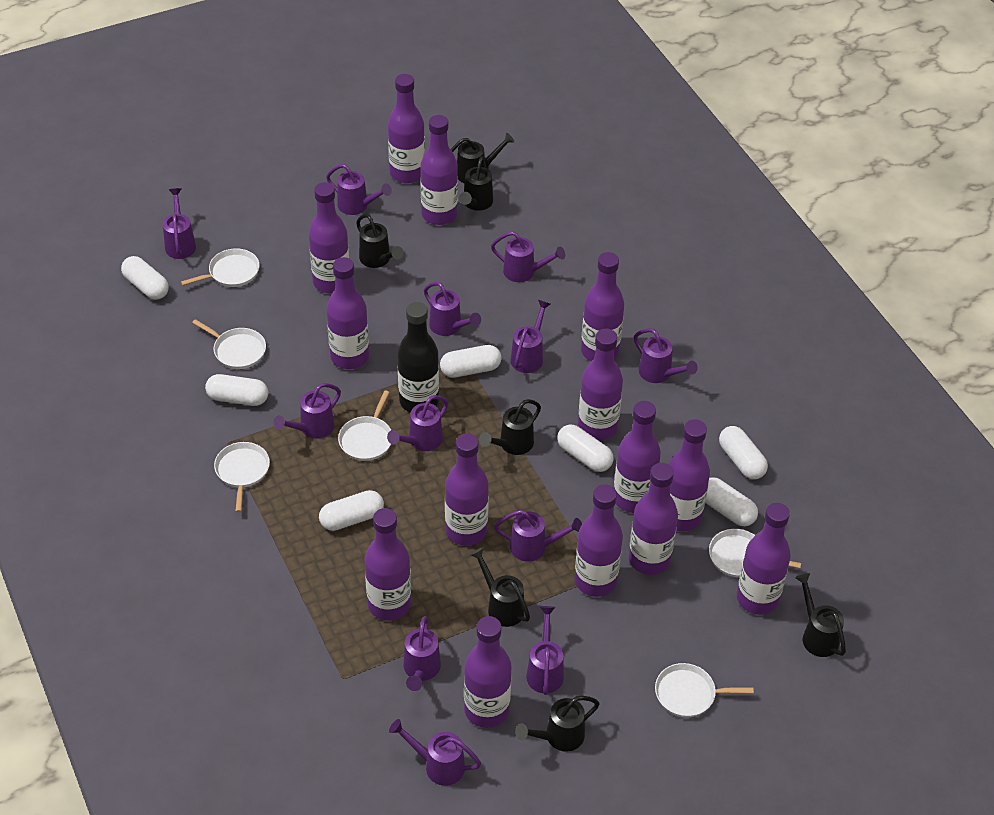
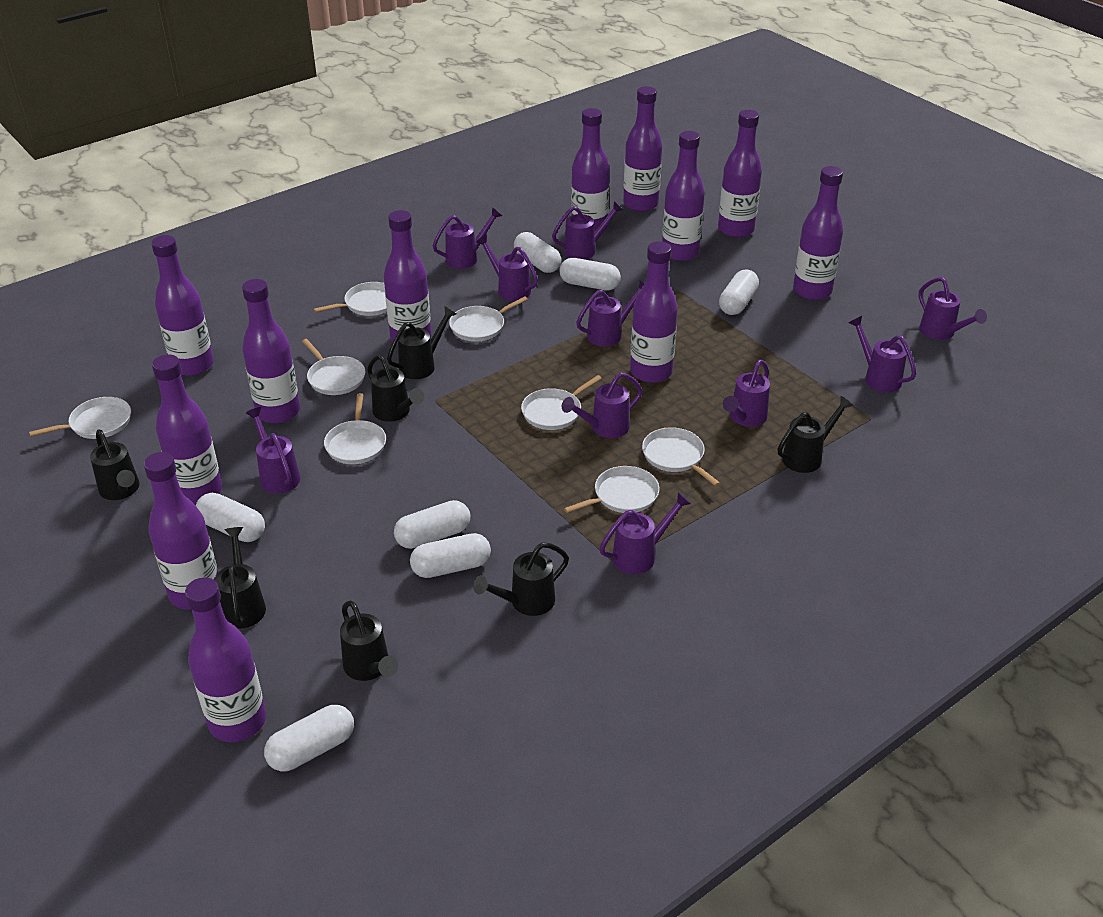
black bottle: [397,302,439,413] = 1 -> none = 0
purple bottle: [309,182,349,293] [327,257,369,369] [365,508,411,621] [388,74,425,183] [420,115,458,225] [445,433,489,546] [464,616,512,728] [575,484,623,597] [578,329,623,441] [581,252,624,361] [614,401,661,513] [629,463,678,575] [668,419,710,532] [737,503,791,615] = 14 -> [144,452,218,610] [151,235,214,376] [152,354,222,505] [185,578,266,742] [242,279,300,424] [384,210,431,346] [571,108,610,232] [623,86,662,212] [630,241,678,383] [662,131,705,261] [718,110,762,238] [793,166,843,300] = 12
purple watering can: [163,188,196,259] [274,383,341,439] [326,164,392,215] [387,395,448,451] [389,719,481,786] [404,616,441,691] [424,282,481,336] [491,231,565,282] [494,510,582,562] [511,300,551,373] [526,606,564,695] [634,328,698,383] = 12 -> [246,407,300,494] [433,207,502,269] [476,234,538,301] [552,201,623,259] [562,372,643,438] [576,280,644,347] [599,492,691,574] [723,360,770,427] [849,316,916,393] [918,277,987,340] = 10
white pan: [181,248,259,287] [192,319,266,369] [214,442,270,512] [338,391,391,461] [655,663,754,717] [709,529,801,577] = 6 -> [29,397,131,439] [302,339,365,395] [314,282,387,316] [324,393,386,464] [449,296,528,342] [521,375,602,430] [564,466,659,513] [642,427,720,486] = 8

